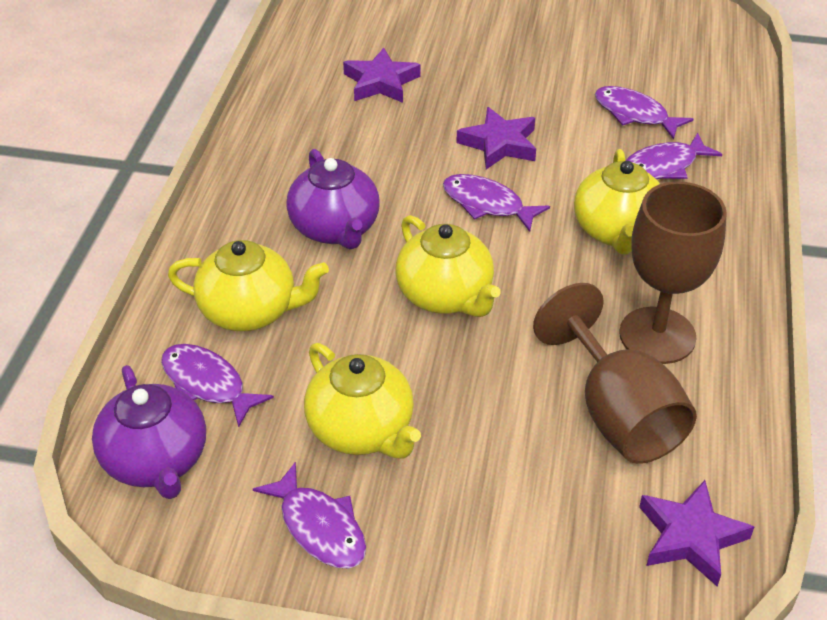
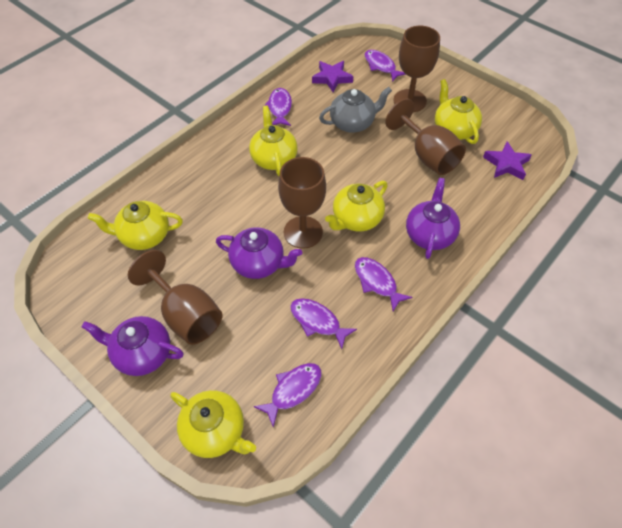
brown goblet: [533,283,697,464] [619,181,727,364] = 2 -> [128,250,223,345] [278,157,326,249] [385,99,466,175] [393,26,440,112] = 4
grey teapot: none = 0 -> [319,87,392,133] = 1
purple star: [343,47,421,103] [456,107,536,169] [639,480,754,587] = 3 -> [312,61,353,92] [483,141,532,180] = 2
purple teapot: [92,365,206,499] [286,149,379,249] = 2 -> [82,316,184,376] [216,227,302,279] [406,178,460,259] = 3
yellow teapot: [168,240,329,331] [304,343,421,459] [396,215,500,317] [574,149,660,254] = 4 -> [88,201,183,250] [170,390,256,458] [249,105,298,176] [325,181,387,232] [435,79,482,144] = 5

